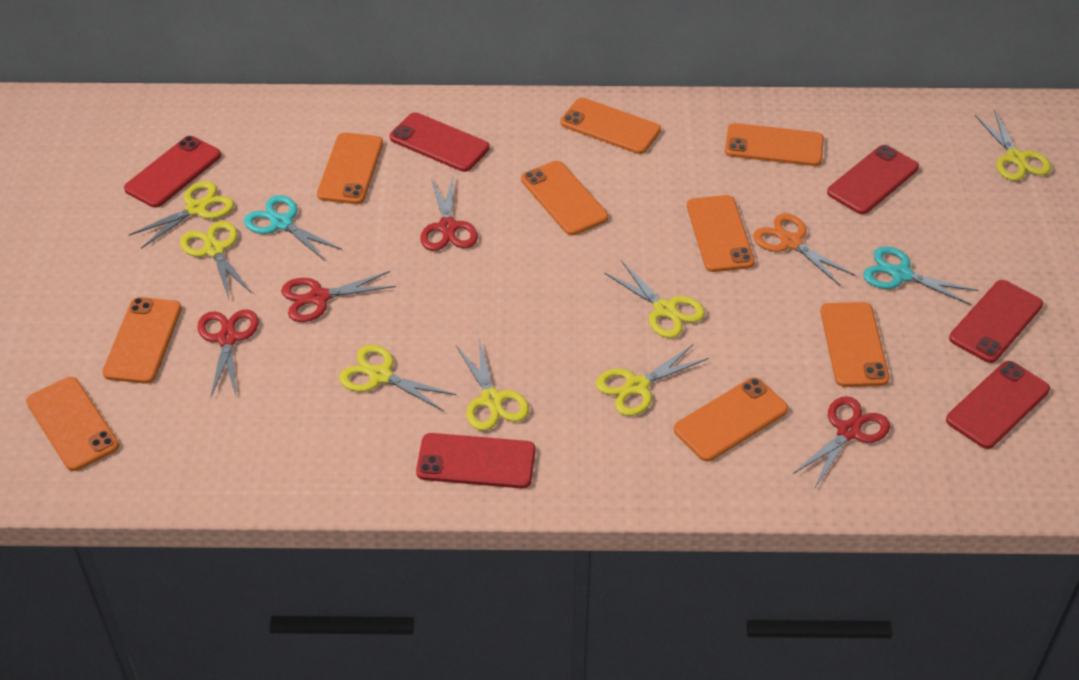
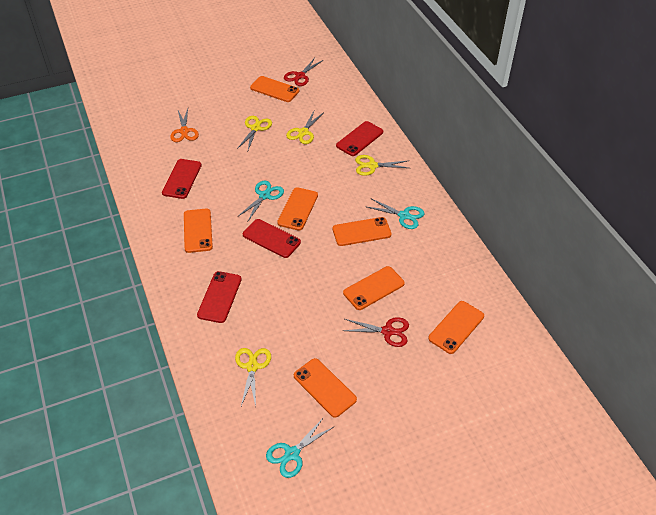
orange phone: [26,377,119,471] [102,297,182,384] [317,133,383,204] [521,161,608,235] [560,98,661,154] [674,377,788,462] [687,195,755,272] [725,123,824,166] [821,302,889,387] = 9 -> [184,209,213,253] [250,76,299,102] [277,187,318,231] [294,358,357,418] [333,217,391,246] [343,266,405,310] [428,301,484,354] = 7
red phone: [124,136,221,207] [390,112,490,172] [416,433,536,489] [827,145,919,214] [946,361,1050,449] [949,280,1043,363] = 6 -> [162,159,202,199] [197,271,242,323] [243,219,301,258] [336,121,383,156] = 4
red scissors: [198,310,259,397] [281,271,396,322] [420,177,478,251] [793,396,890,488] = 4 -> [284,58,323,86] [343,317,409,347] = 2
turquoise scissors: [244,195,342,261] [863,246,978,306] = 2 -> [237,181,284,221] [266,417,333,478] [365,198,424,229] = 3
yellow scissors: [128,181,234,249] [180,221,252,299] [339,345,456,411] [456,340,529,431] [596,344,709,416] [604,260,705,338] [975,110,1051,181] = 7 -> [235,348,271,406] [237,116,272,150] [286,109,324,144] [355,155,408,176] = 4

